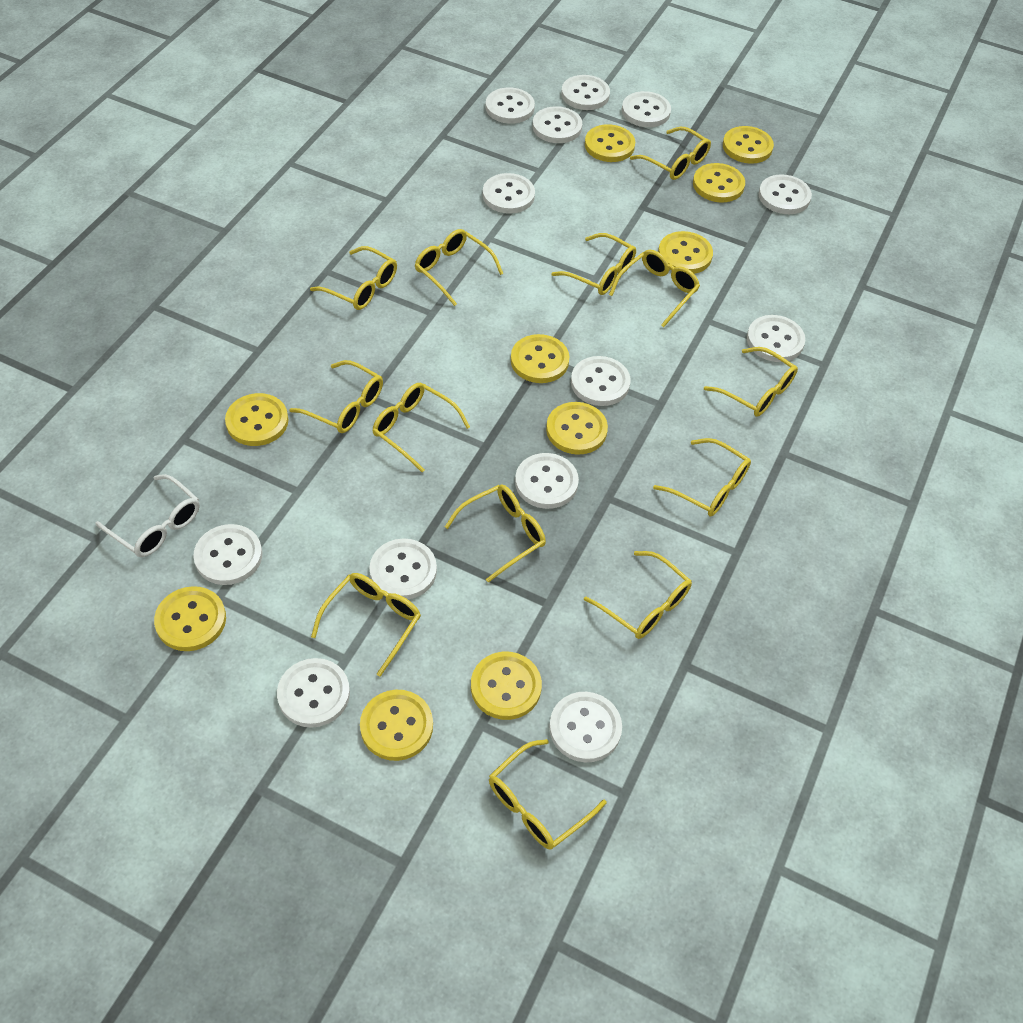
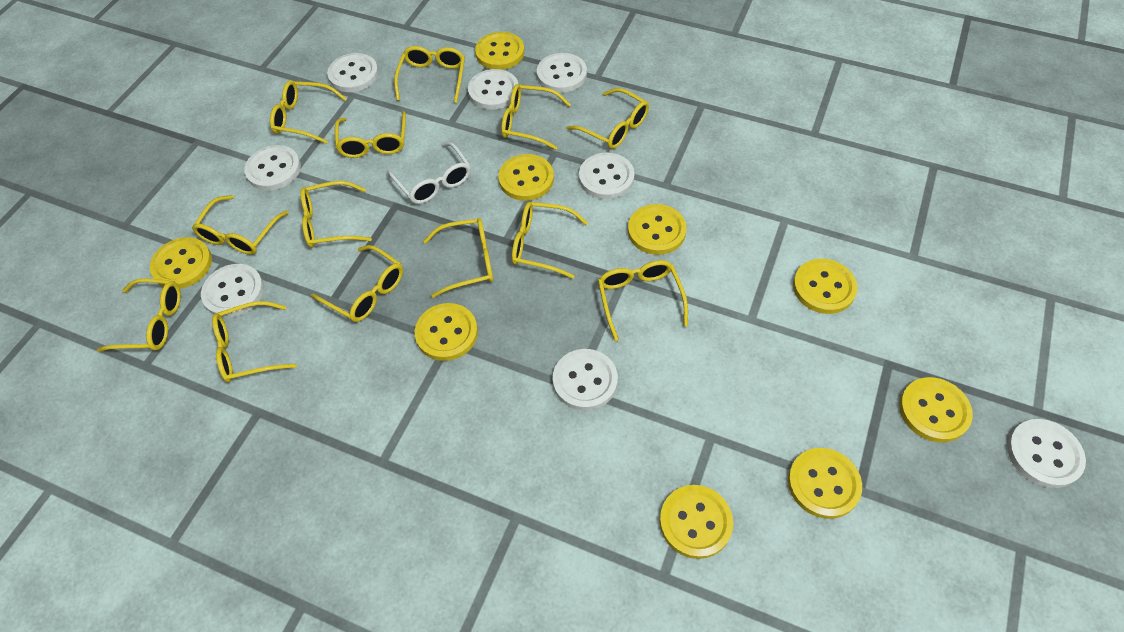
white button: [193,524,262,585] [277,658,350,728] [369,538,437,599] [483,173,535,214] [486,87,535,124] [515,453,579,509] [533,106,582,143] [549,692,622,762] [561,75,610,110] [571,356,631,406] [622,91,671,127] [747,315,805,362] [759,174,812,214] = 13 -> [201,264,264,318] [244,145,301,190] [327,53,379,92] [468,69,518,110] [537,53,587,93] [553,349,618,411] [579,152,634,199] [1007,419,1086,488] = 8
yellow button: [154,586,226,651] [225,393,289,446] [360,690,433,761] [471,652,542,720] [511,334,570,383] [546,402,608,455] [585,124,635,162] [658,231,713,274] [693,163,745,202] [723,126,774,164] = 10 -> [150,237,212,289] [415,303,478,361] [475,32,524,70] [498,154,554,201] [628,204,687,255] [660,485,733,559] [788,448,862,519] [793,259,858,314] [899,377,973,442] = 9

